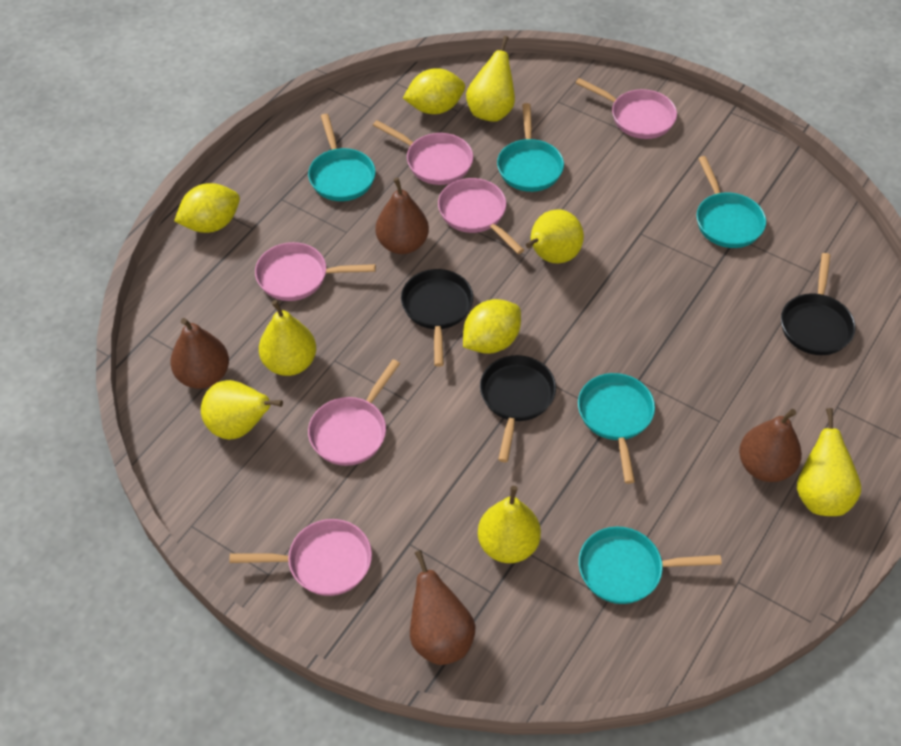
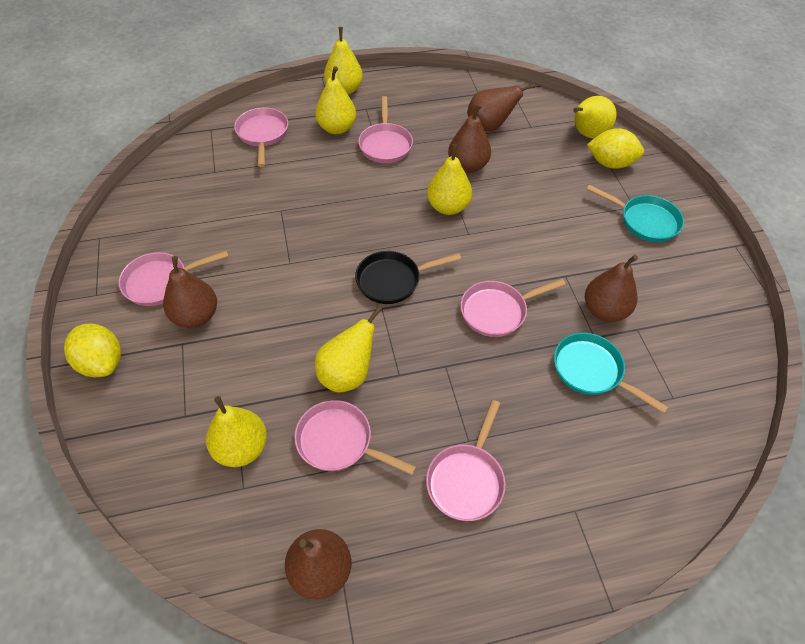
black pan: [401,269,473,367] [480,355,556,462] [781,253,856,355] = 3 -> [355,251,461,304] = 1
brown pear: [170,318,229,389] [375,177,429,254] [410,550,476,665] [739,409,802,482] = 4 -> [163,256,217,328] [285,529,351,600] [448,104,491,173] [467,83,535,131] [585,255,638,322] = 5
turquoise pan: [308,114,376,201] [497,103,564,192] [578,373,655,484] [579,527,722,604] [697,156,766,248] = 5 -> [554,333,668,413] [586,185,684,242] = 2
yellow lemon: [174,183,240,233] [403,68,465,114] [463,299,521,354] = 3 -> [64,324,121,377] [587,128,644,169] = 2

